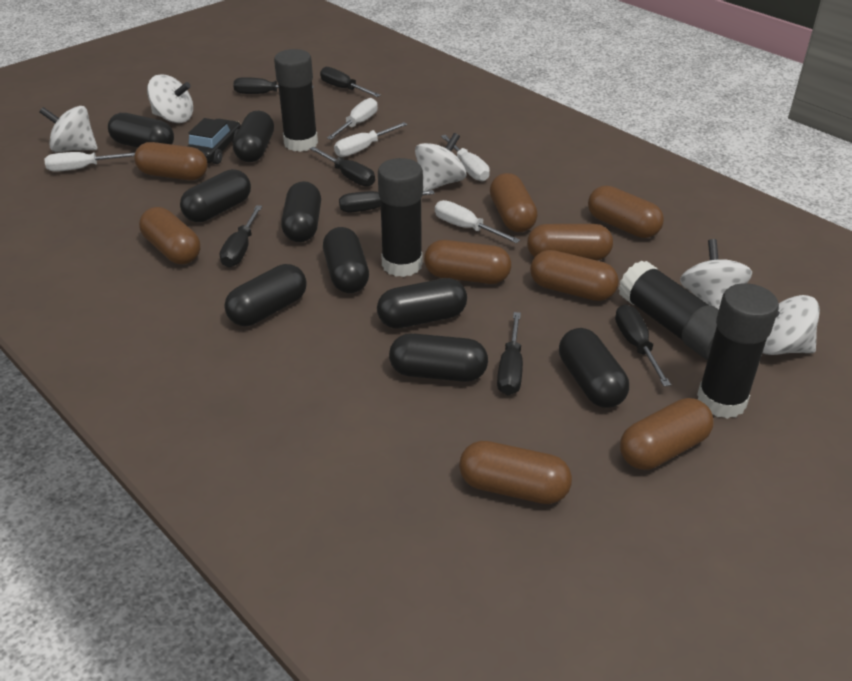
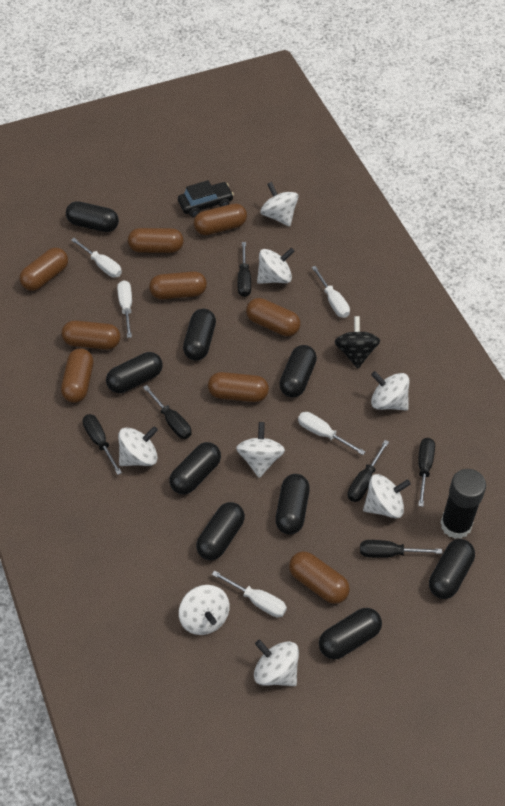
black glue stick: [274,49,318,152] [378,158,423,277] [618,260,719,360] [697,283,779,419] = 4 -> [440,469,486,539] = 1
black screwdriver: [220,205,262,267] [233,77,314,94] [310,147,375,187] [320,67,381,97] [339,190,434,213] [497,312,523,395] [615,305,671,387] = 7 -> [83,414,122,475] [143,385,192,439] [238,242,251,297] [348,440,389,502] [360,540,442,558] [418,438,435,507] = 6
black spinning top: none = 0 -> [335,316,380,369] = 1
white spinning top: [39,106,98,152] [147,74,193,123] [415,133,466,191] [680,239,752,309] [763,295,820,355] = 5 -> [118,427,158,466] [179,585,230,635] [236,422,285,478] [254,640,299,686] [257,248,295,284] [260,182,298,227] [363,474,411,518] [371,371,409,411] = 8

